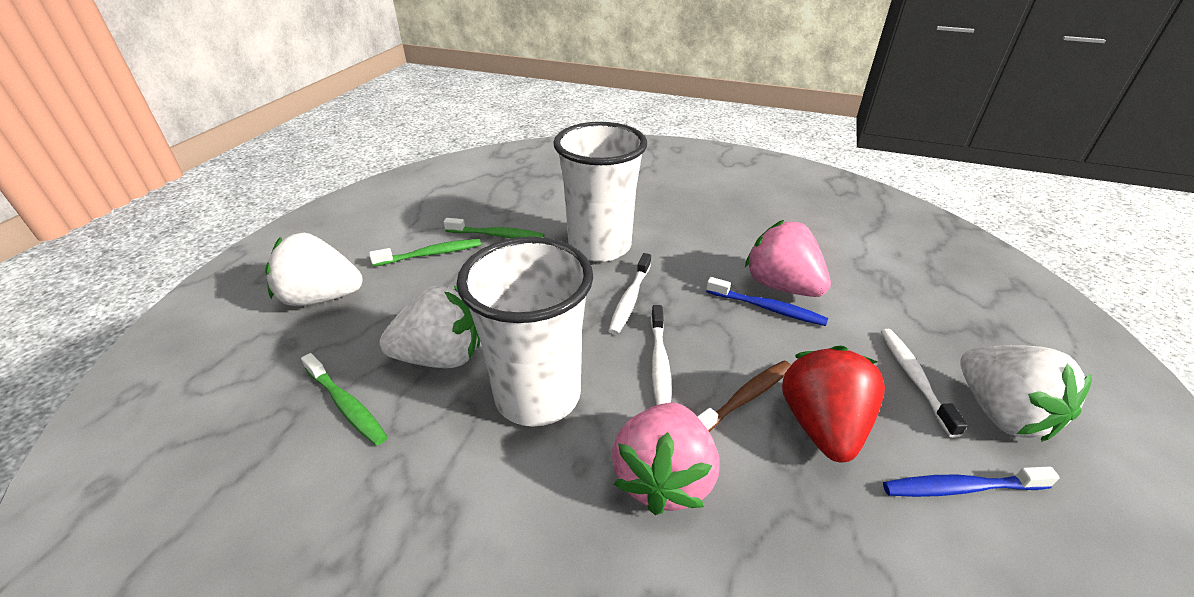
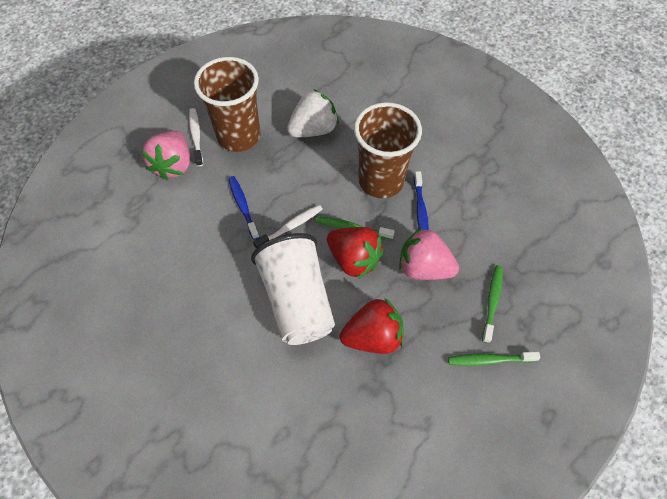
brown cup: none = 0 -> [194,57,261,152] [354,102,422,198] = 2
brown toothbrush: [697,361,791,432] = 1 -> none = 0
red strawberry: [782,345,885,463] = 1 -> [327,227,384,279] [340,298,404,354] = 2
white cup: [457,237,593,427] [553,122,647,262] = 2 -> [251,233,335,345] = 1
white strawberry: [265,233,363,306] [380,285,480,368] [960,345,1092,442] = 3 -> [287,89,339,137] = 1
white toothbrush: [608,253,651,335] [651,305,672,405] [881,329,968,438] = 3 -> [189,108,203,167] [253,205,323,248] = 2

